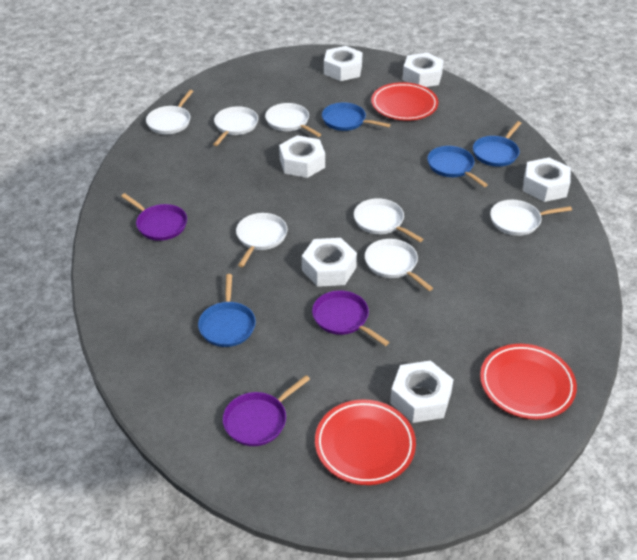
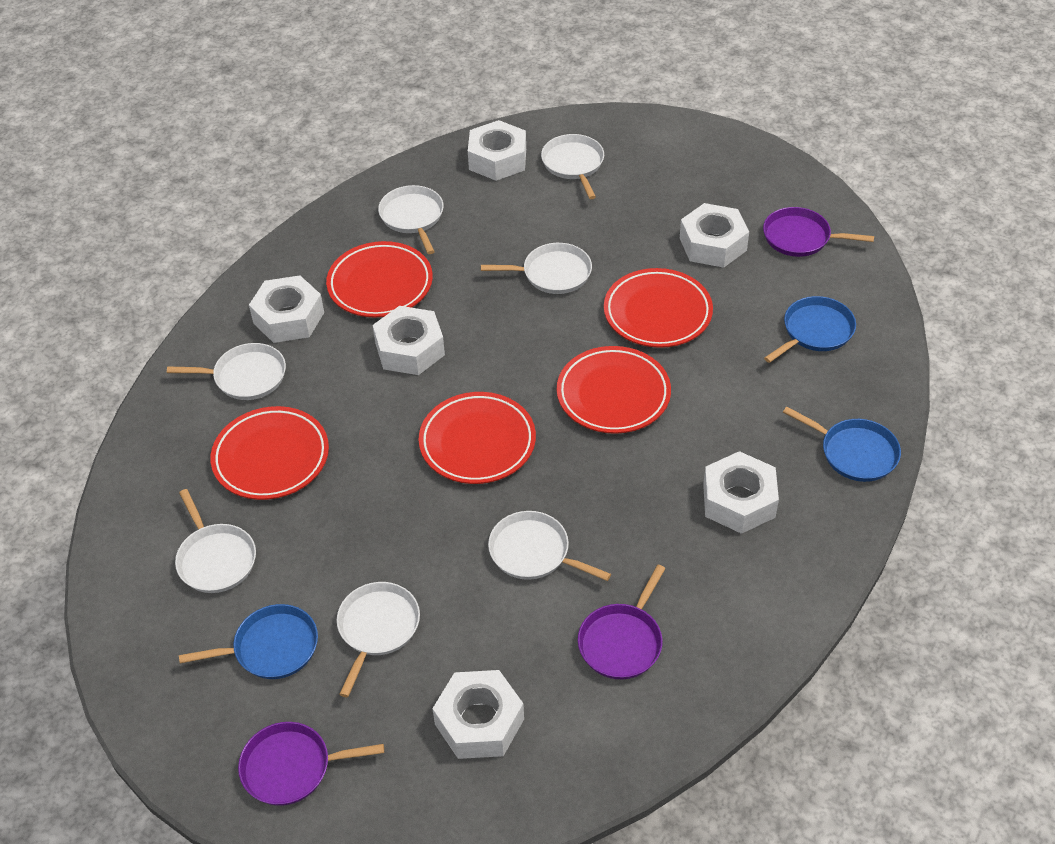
blue pan: [198,274,256,347] [322,102,391,131] [427,146,488,187] [473,121,521,167] = 4 -> [179,604,318,679] [764,296,856,363] [783,407,901,482] = 3
red plate: [315,399,416,485] [371,82,438,121] [480,344,577,419] = 3 -> [210,406,329,500] [326,241,433,317] [419,392,536,484] [557,346,671,434] [604,268,713,348] = 5

